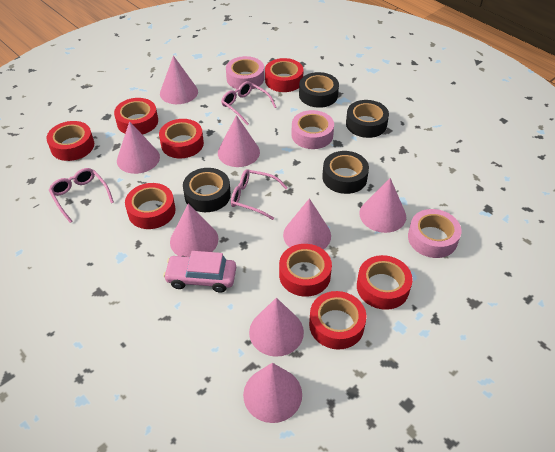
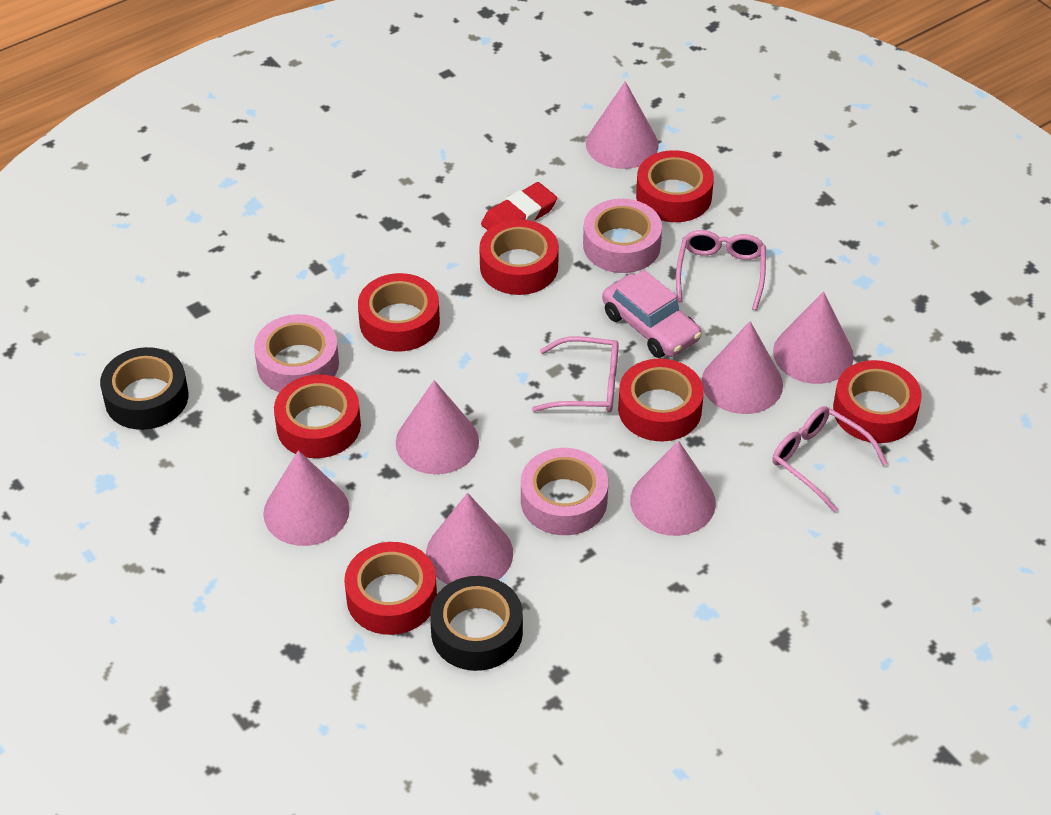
black tape: [183,168,231,212] [299,72,339,108] [322,151,369,194] [346,100,389,138] = 4 -> [100,347,189,430] [430,576,523,671] = 2
pink cone: [117,121,160,174] [160,56,198,104] [170,204,218,257] [218,115,260,167] [243,363,302,423] [249,298,304,357] [283,198,331,250] [359,178,406,233] = 8 -> [263,450,350,546] [396,380,479,474] [426,493,513,584] [586,81,659,169] [630,440,716,536] [702,321,783,414] [773,291,854,384] = 7
red eraser: none = 0 -> [481,182,557,231] = 1
red tape: [46,121,94,161] [114,98,158,134] [125,183,176,229] [159,119,204,158] [265,58,304,92] [279,244,332,297] [309,291,366,349] [357,255,413,310] = 8 -> [274,375,361,458] [344,542,437,635] [358,273,440,352] [479,219,559,295] [618,359,704,441] [636,150,714,222] [833,360,921,443] = 7

